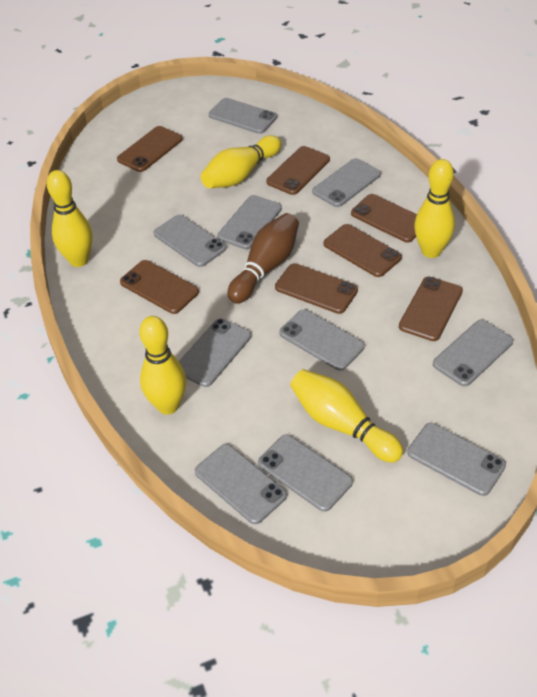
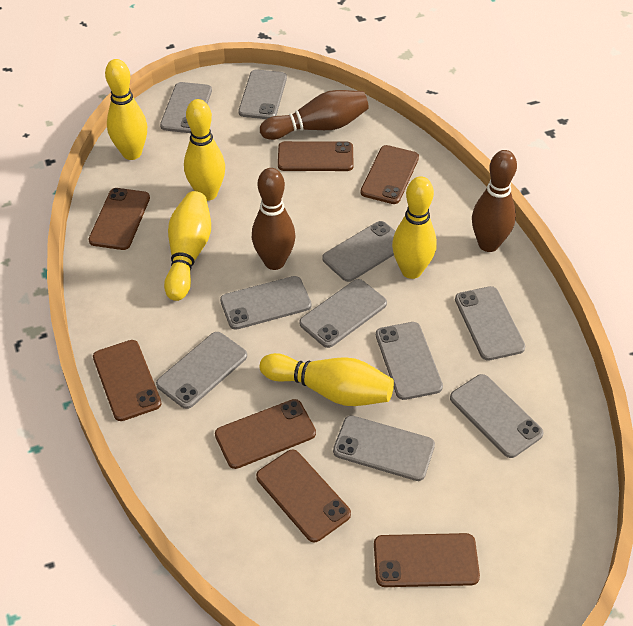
brown bowling pin: [227,213,299,304] = 1 -> [252,168,295,270] [260,90,369,140] [472,150,517,252] = 3

